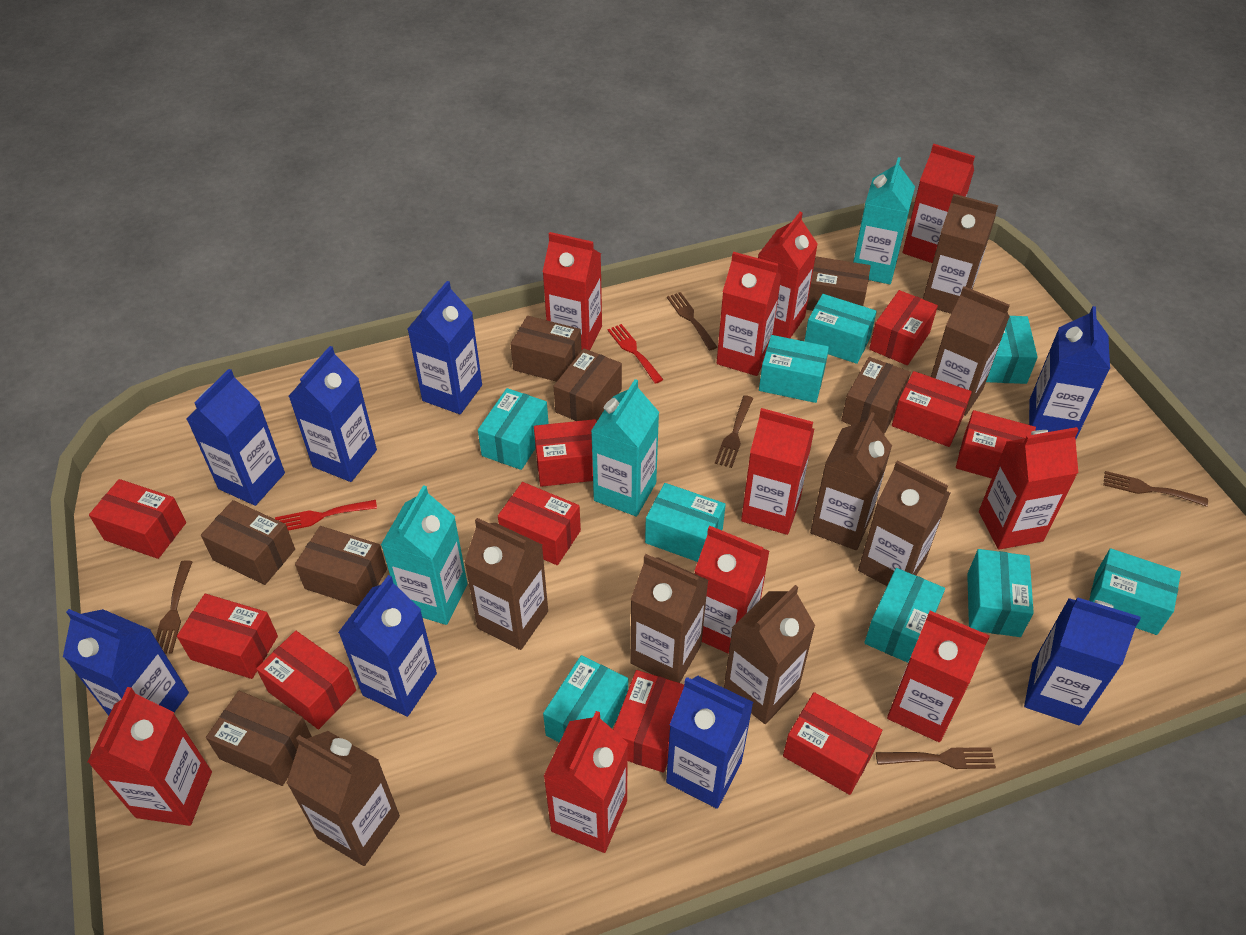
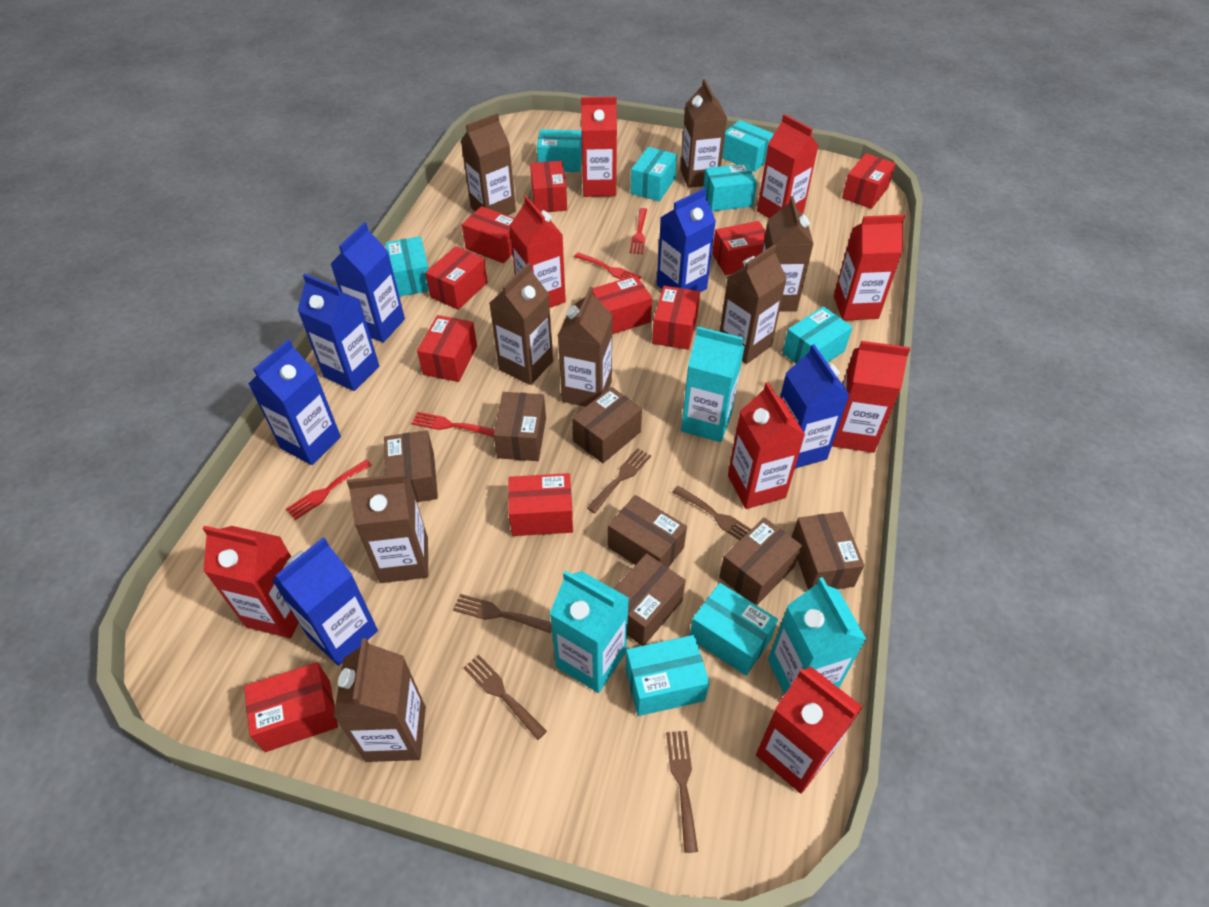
blue carton: [63,609,189,716] [187,369,285,506] [288,346,377,482] [338,575,437,717] [408,281,482,414] [666,675,754,809] [1024,597,1141,725] [1029,306,1110,439] = 8 -> [248,339,341,465] [272,537,378,666] [297,274,379,391] [331,222,405,342] [657,188,716,292] [780,344,849,468] = 6
red carton: [87,687,212,826] [543,232,602,350] [543,711,628,853] [695,526,770,654] [717,252,782,376] [741,408,814,535] [758,212,818,338] [887,611,990,742] [903,144,975,263] [979,427,1078,550] = 10 -> [202,526,299,638] [510,195,566,308] [581,97,617,197] [728,382,805,509] [756,666,863,794] [757,114,818,218] [832,341,910,453] [834,215,905,321] = 8
red fork: [275,500,377,531] [607,324,663,384] = 2 -> [286,459,372,520] [411,412,494,437] [574,252,642,280] [630,208,647,254] = 4
turquoise box: [478,388,549,470] [543,655,628,743] [645,483,726,562] [759,335,829,403] [804,294,877,364] [864,568,945,663] [967,549,1034,637] [986,315,1038,384] [1089,548,1181,635] = 9 -> [386,236,429,297] [537,129,582,172] [625,635,710,716] [630,147,677,201] [689,583,778,676] [703,163,757,211] [722,120,774,172] [782,306,852,364] = 8

